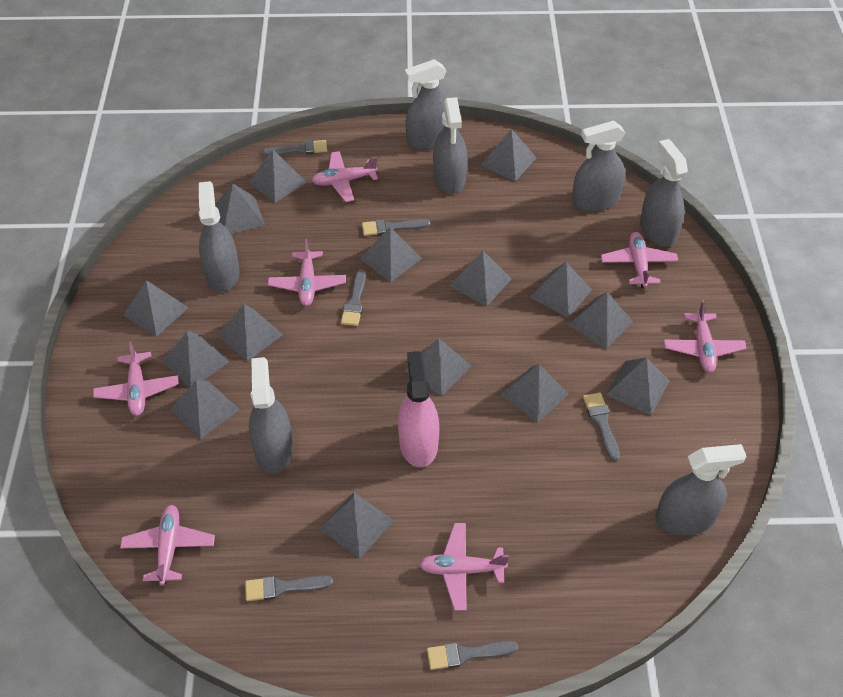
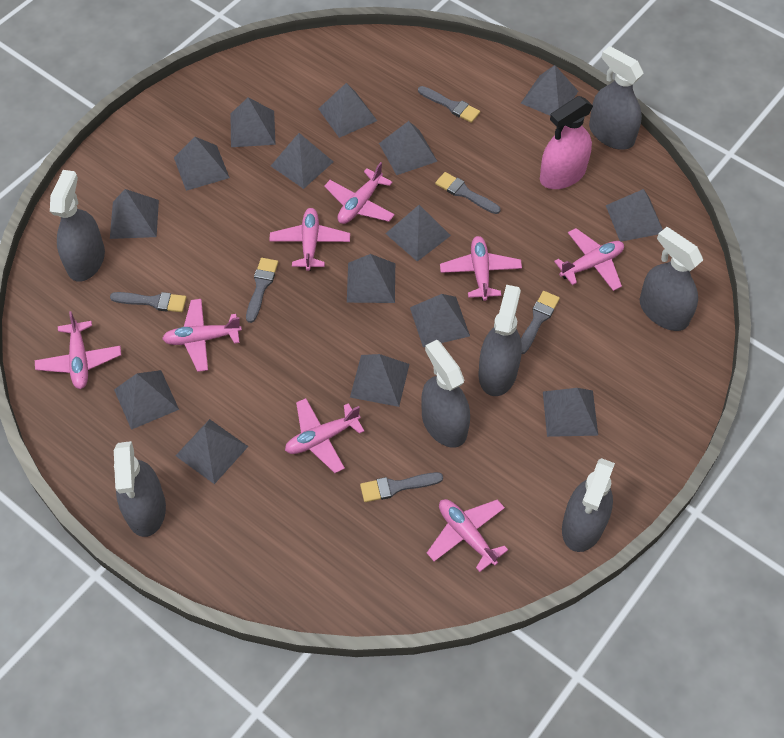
pink plane: [93,341,179,416] [120,505,215,585] [268,239,346,306] [312,151,378,202] [419,523,509,611] [601,232,678,288] [663,300,747,373] = 7 -> [35,311,121,389] [162,299,242,372] [269,208,350,271] [285,398,365,473] [324,162,395,224] [427,499,508,572] [440,236,522,301] [554,228,624,291] = 8

